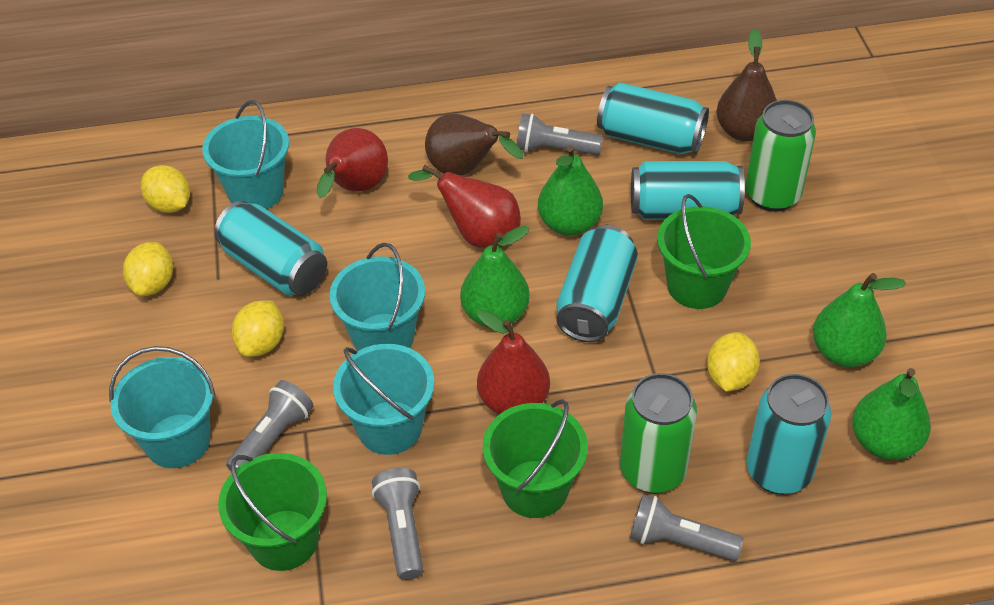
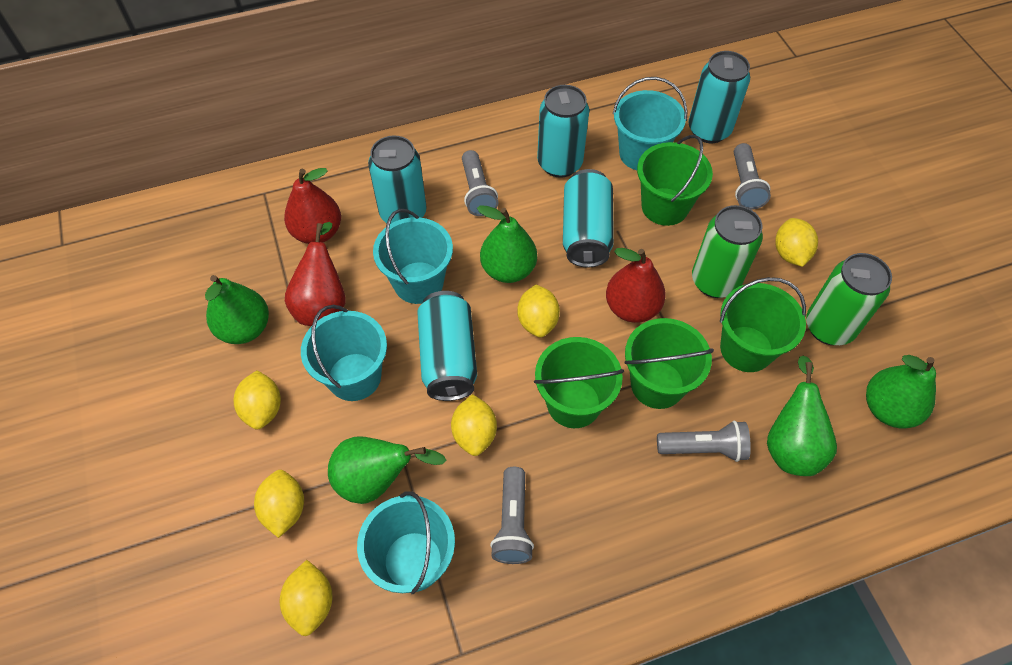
brown pear: [425,114,523,176] [716,29,777,141] = 2 -> none = 0
green bucket: [218,453,327,571] [483,399,588,518] [657,194,751,309] = 3 -> [534,337,624,428] [624,318,714,409] [637,135,713,226] [719,277,806,372] = 4
green pear: [460,226,530,328] [538,145,603,236] [813,273,906,367] [852,368,931,460] = 4 -> [205,275,269,344] [328,437,447,504] [477,205,537,283] [767,356,837,476] [866,355,936,428] = 5
yellow lemon: [123,242,173,296] [141,165,190,213] [232,300,284,357] [707,332,760,392] = 4 -> [234,370,281,430] [254,470,304,538] [280,560,333,636] [451,394,497,456] [517,285,560,338] [775,218,818,267] = 6

